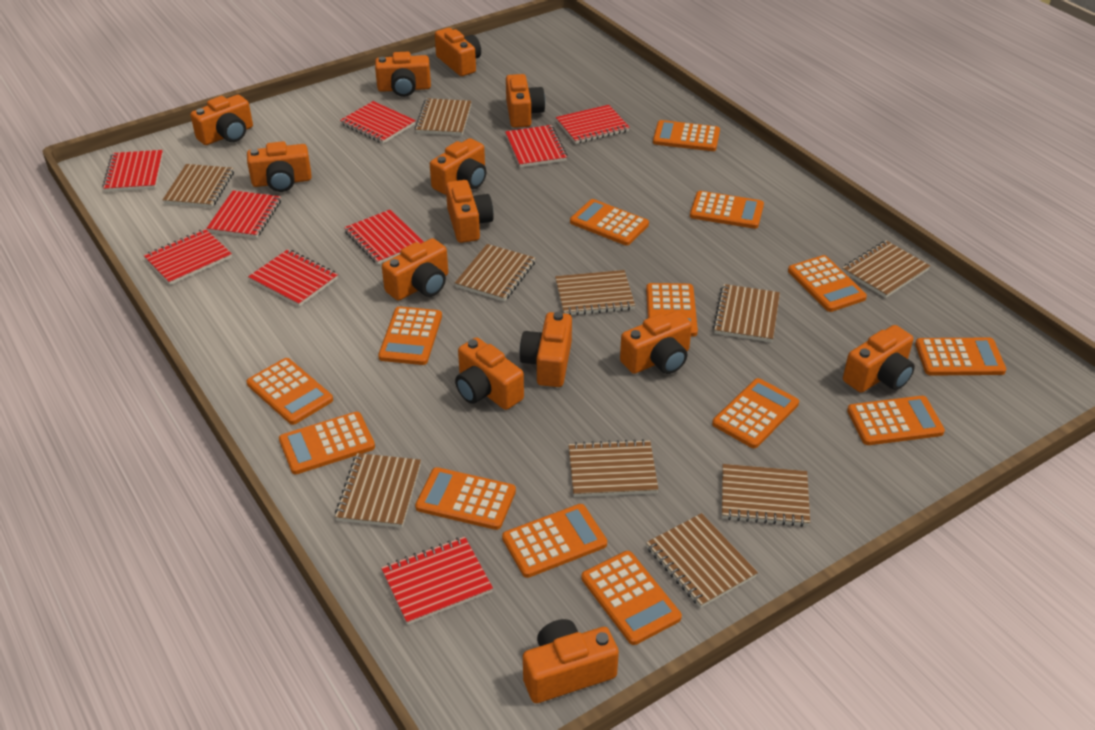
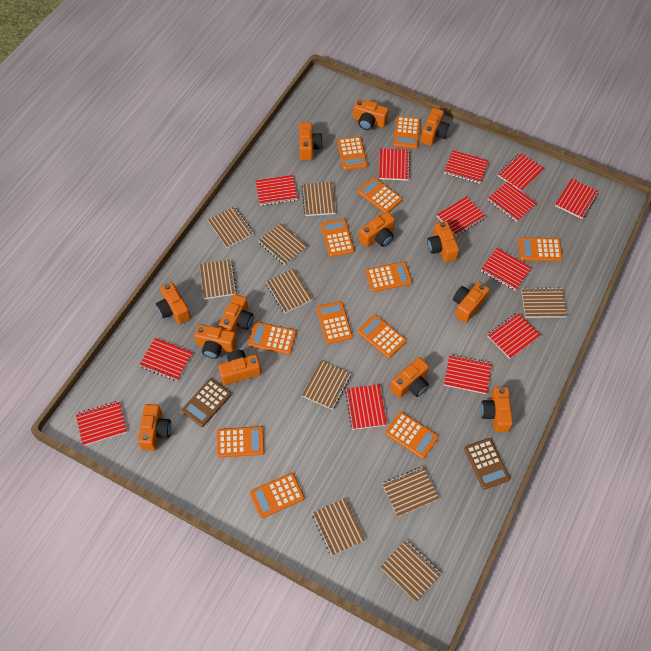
brown calculator: none = 0 -> [182,378,232,427] [464,438,510,490] = 2
orange calculator: [246,358,333,425] [279,412,375,474] [378,306,442,365] [415,467,516,530] [502,504,607,578] [570,199,649,245] [581,551,682,645] [646,283,698,337] [653,120,720,151] [690,191,764,229] [712,378,799,448] [788,255,867,312] [847,396,945,445] [915,338,1006,376] = 14 -> [217,426,264,458] [248,322,297,355] [250,473,305,518] [317,301,353,344] [321,218,354,257] [337,136,367,170] [358,177,403,212] [358,314,407,358] [365,262,412,292] [385,412,439,459] [393,116,420,149] [518,237,563,261] = 12
red notebook: [102,150,163,192] [144,229,232,285] [207,190,281,238] [248,249,338,307] [340,101,416,144] [344,210,424,265] [381,537,493,625] [505,125,568,167] [556,105,630,144] = 9 -> [76,401,127,446] [139,338,193,381] [255,175,298,206] [345,384,387,430] [379,148,410,181] [437,196,486,236] [444,150,489,184] [444,354,492,394] [481,248,532,291] [487,312,541,359] [488,182,537,222] [498,153,544,191] [555,179,599,219] = 13

